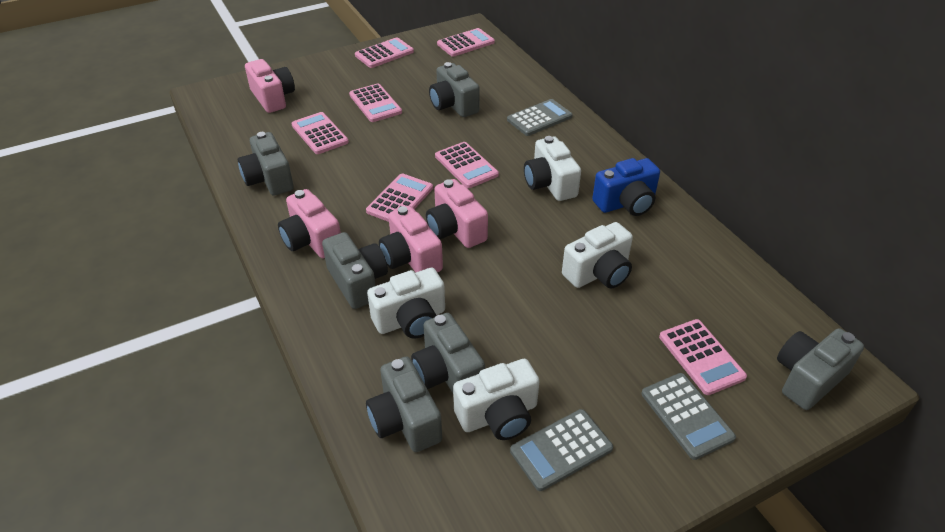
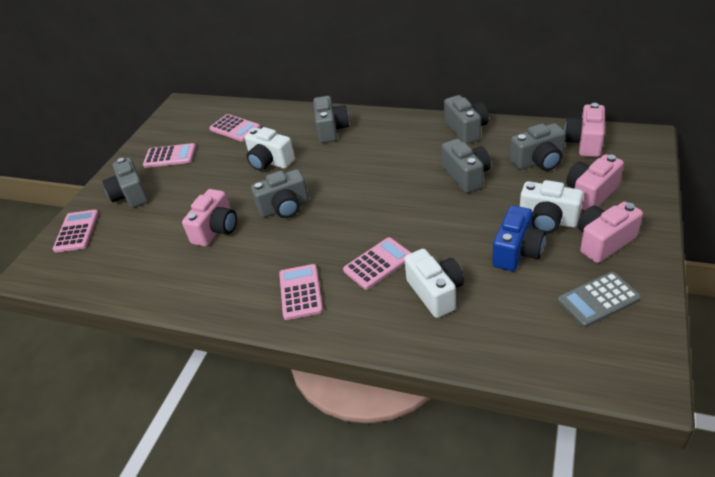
grey calculator: [507,99,573,136] [510,409,613,491] [642,373,736,460] = 3 -> [558,272,641,327] = 1
pink calculator: [291,112,349,154] [349,83,402,122] [355,37,414,68] [366,173,433,222] [435,142,499,188] [437,28,495,57] [659,319,747,395] = 7 -> [53,210,99,253] [143,143,196,168] [209,114,261,141] [279,264,323,320] [343,237,411,290] = 5
white camera: [367,268,445,339] [453,359,540,440] [524,136,581,201] [562,222,633,289] = 4 -> [244,127,295,171] [404,249,464,318] [520,180,583,233] = 3

